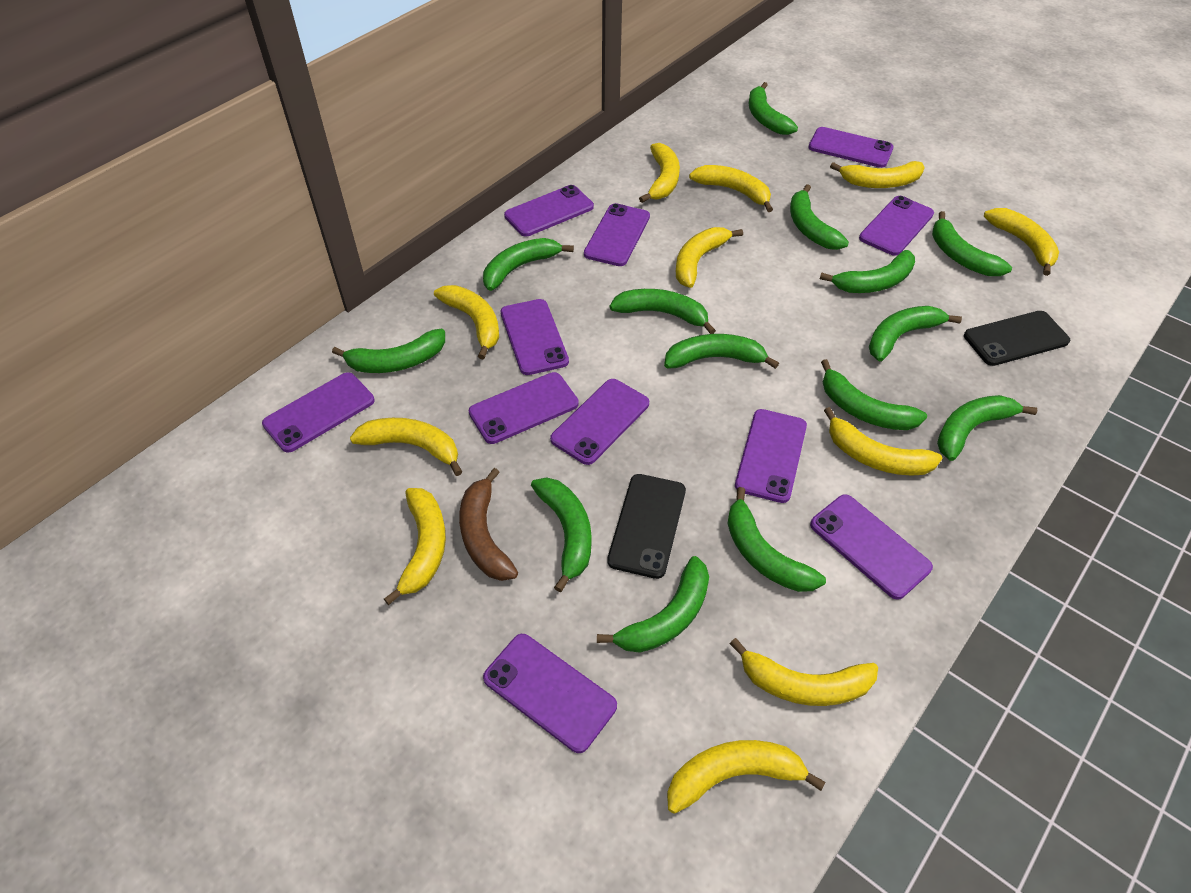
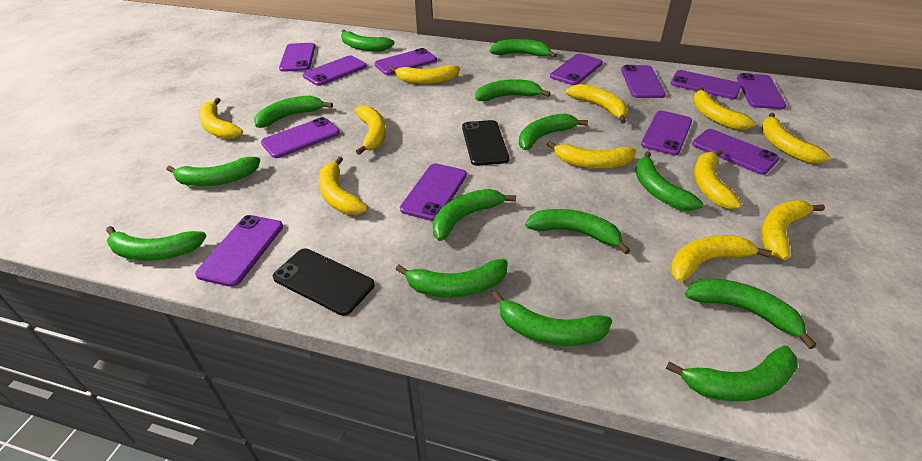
brown banana: [459,468,518,581] = 1 -> none = 0
purple phone: [262,372,375,453] [469,372,579,444] [483,634,617,753] [501,299,569,375] [504,185,594,237] [550,379,649,465] [584,203,650,266] [735,409,807,503] [808,127,894,168] [810,494,933,600] [859,196,934,256] = 11 -> [195,215,283,287] [261,117,340,158] [279,43,315,72] [303,55,367,86] [374,48,437,75] [400,163,467,221] [550,54,603,85] [621,65,666,98] [641,111,692,155] [670,70,742,99] [692,129,779,175] [737,73,786,109] = 12

